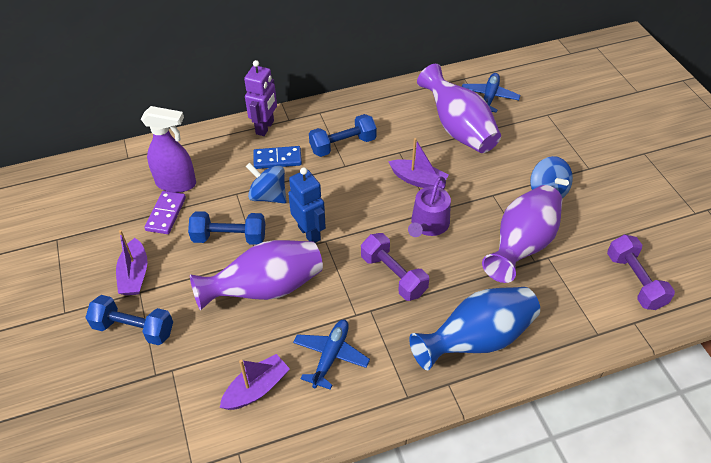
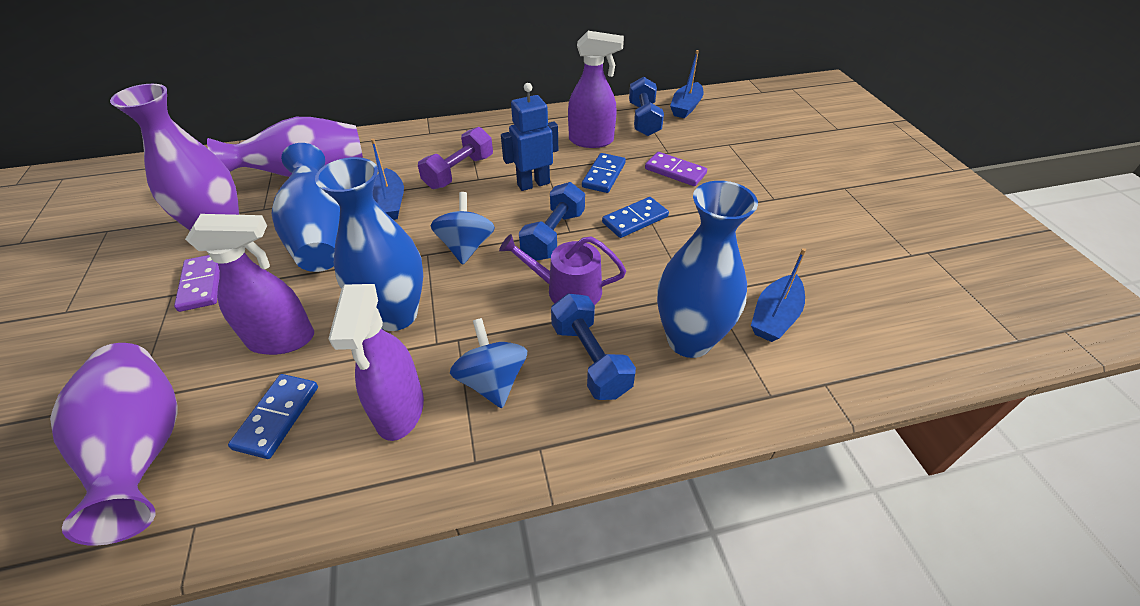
blue boat: none = 0 -> [371,139,404,220] [670,50,704,118] [751,248,806,342] = 3
blue domino: [253,146,302,169] = 1 -> [228,374,318,459] [582,153,626,193] [602,197,669,238] = 3
blue plane: [293,320,370,390] [462,73,520,113] = 2 -> none = 0
blue vase: [409,287,540,370] = 1 -> [271,143,340,272] [315,157,423,331] [657,181,758,358] = 3
purple boat: [116,230,147,295] [220,354,290,410] [388,138,449,188] = 3 -> none = 0
purple domino: [144,191,186,234] = 1 -> [174,255,220,312] [645,152,707,186] = 2
purple dumbbell: [361,233,429,301] [607,234,675,310] = 2 -> [418,127,493,189] = 1
purple robot: [244,60,277,136] = 1 -> none = 0
purple spray bottle: [141,106,196,193] = 1 -> [185,214,314,355] [328,284,424,441] [568,31,624,148] = 3

